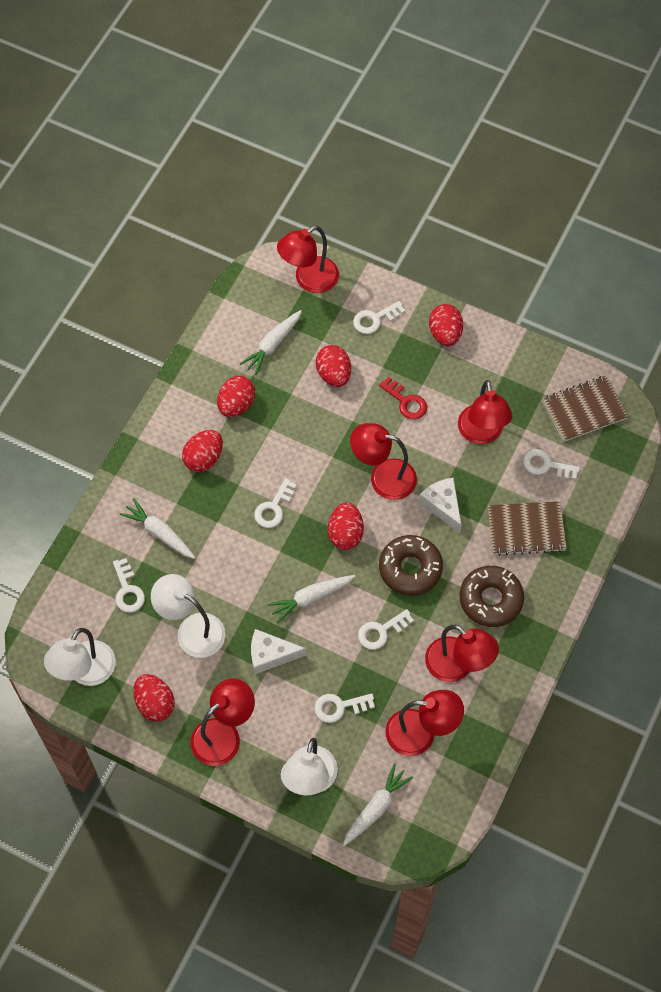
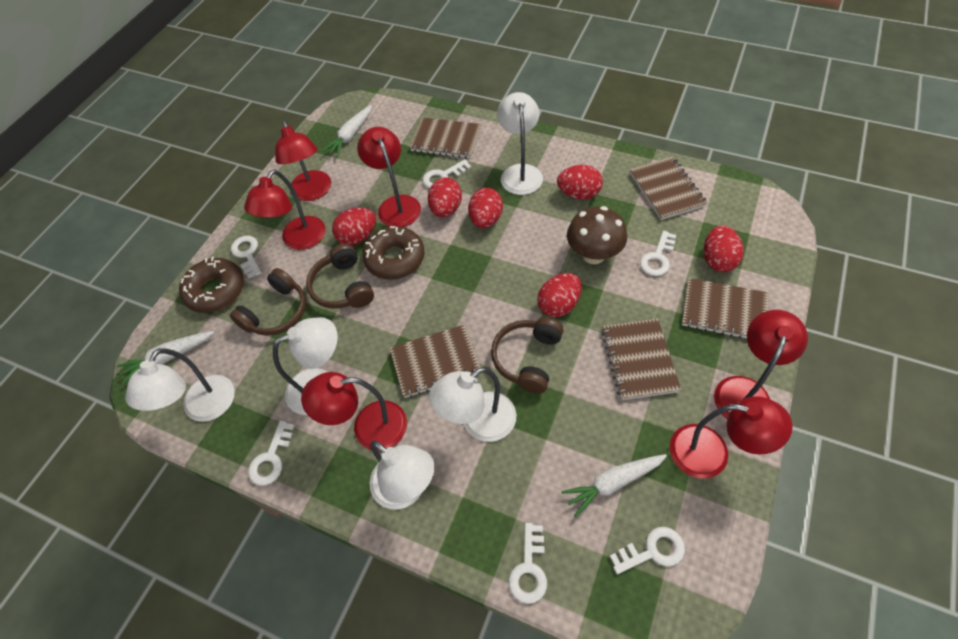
brown headphones: none = 0 -> [230,268,306,336] [306,243,374,309] [491,318,563,393] = 3
brown mushroom: none = 0 -> [567,206,627,264] = 1
brown notebook: [488,501,567,556] [543,376,628,442] = 2 -> [390,324,481,398] [410,117,482,159] [601,319,681,400] [630,157,707,220] [682,278,769,338] = 5
red key: [379,377,427,419] = 1 -> none = 0
white carrot: [119,498,196,559] [240,310,302,375] [267,575,356,623] [343,763,413,846] = 4 -> [117,331,215,384] [322,105,372,157] [561,454,667,517] = 3
white cheese: [251,629,306,674] [419,477,462,533] = 2 -> none = 0
white lamp: [44,628,116,686] [151,574,226,658] [281,738,338,795] = 3 -> [125,348,235,422] [273,317,338,415] [370,441,435,509] [429,367,516,442] [497,92,543,195] = 5

